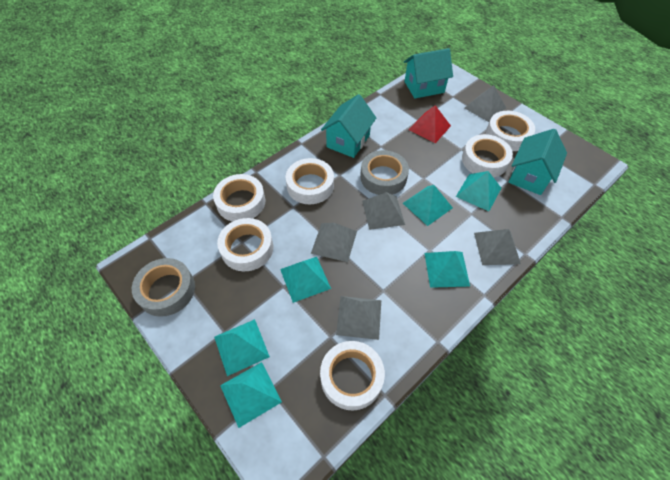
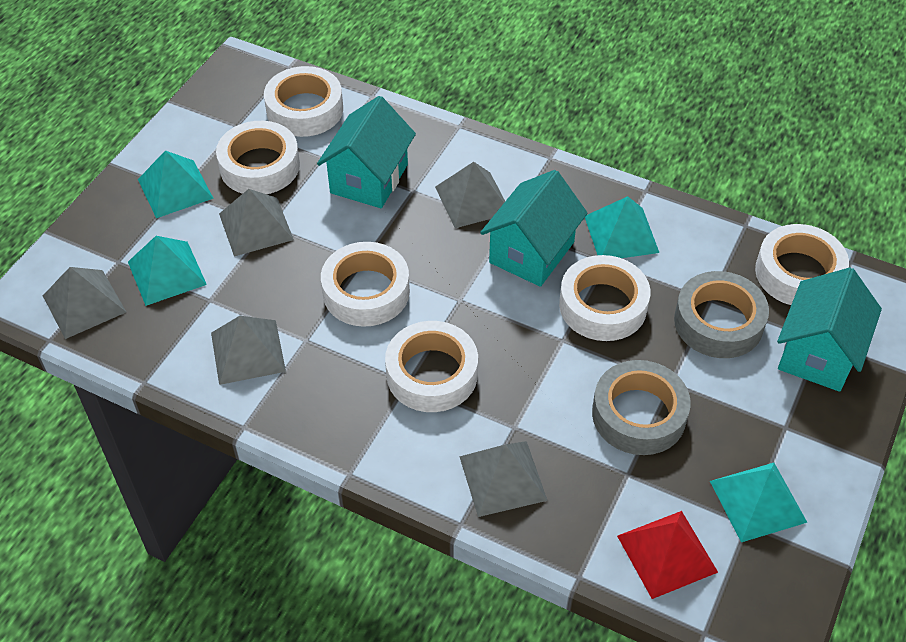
turquoise pyramid: [214,319,270,376] [220,362,282,428] [280,257,331,303] [403,185,453,226] [424,251,470,288] [456,171,501,211] = 6 -> [128,236,207,306] [138,150,214,218] [585,196,659,258] [710,463,808,542] = 4

